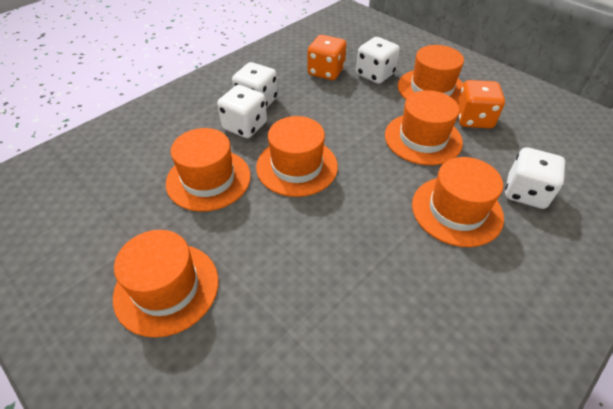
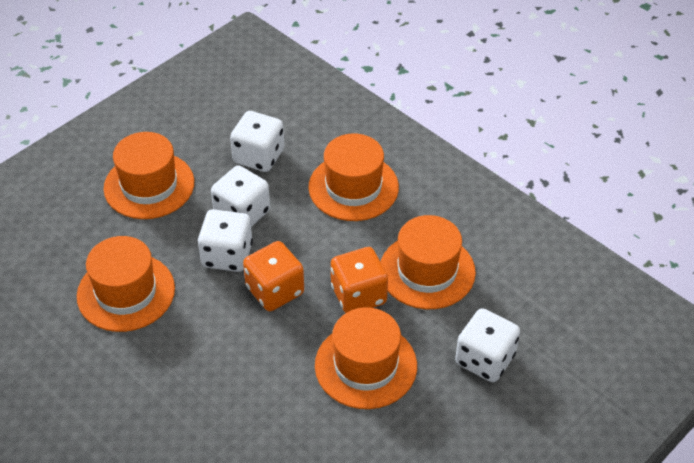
orange hat: [113,230,218,338] [166,128,251,212] [256,116,338,197] [385,90,463,165] [398,45,464,102] [412,157,504,247] = 6 -> [77,236,175,332] [103,132,194,219] [308,134,399,221] [315,307,417,409] [381,215,476,309] = 5

